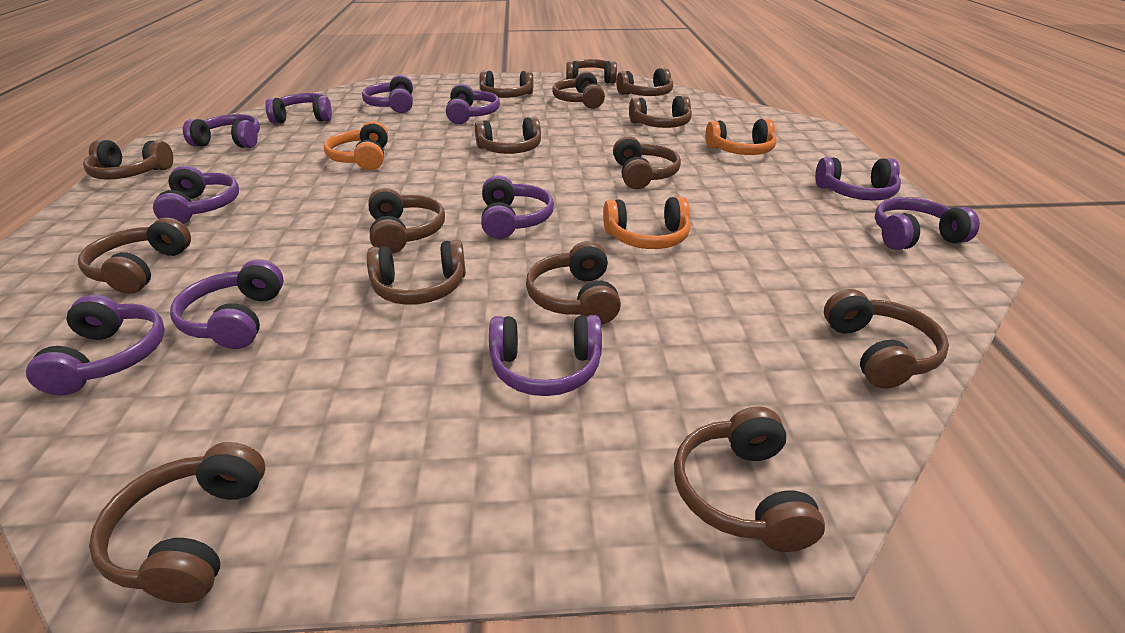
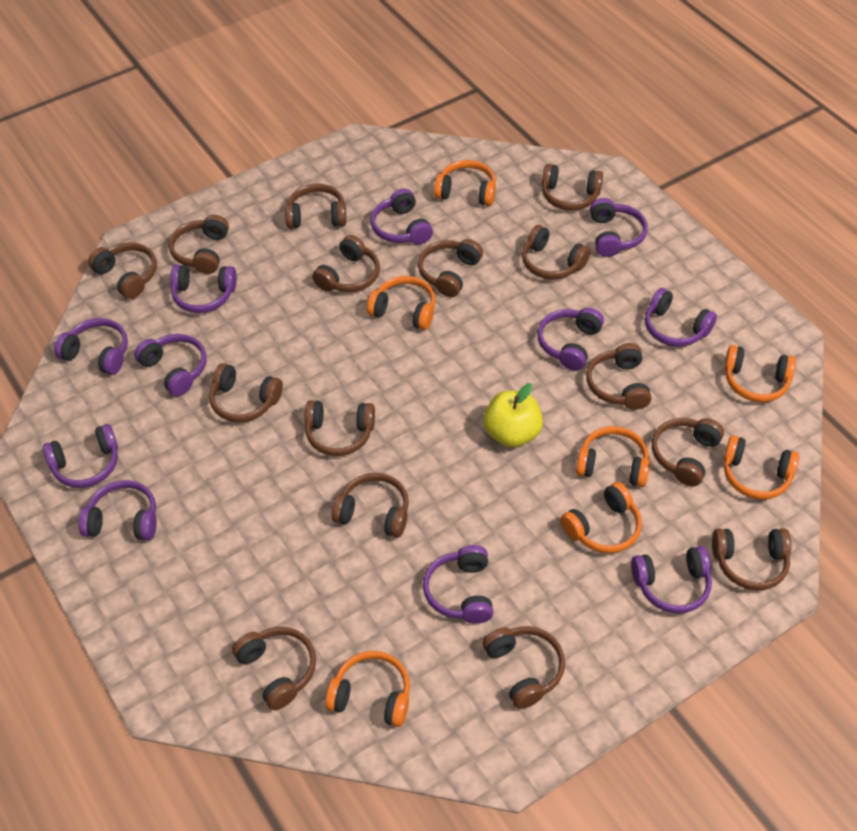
orange headphones: [324,121,388,170] [603,196,691,249] [705,119,777,155] = 3 -> [325,651,410,727] [367,276,436,330] [434,160,496,206] [561,482,642,553] [576,426,650,487] [723,435,800,499] [724,345,796,402] = 7
yellow apple: none = 0 -> [484,383,543,447] = 1

